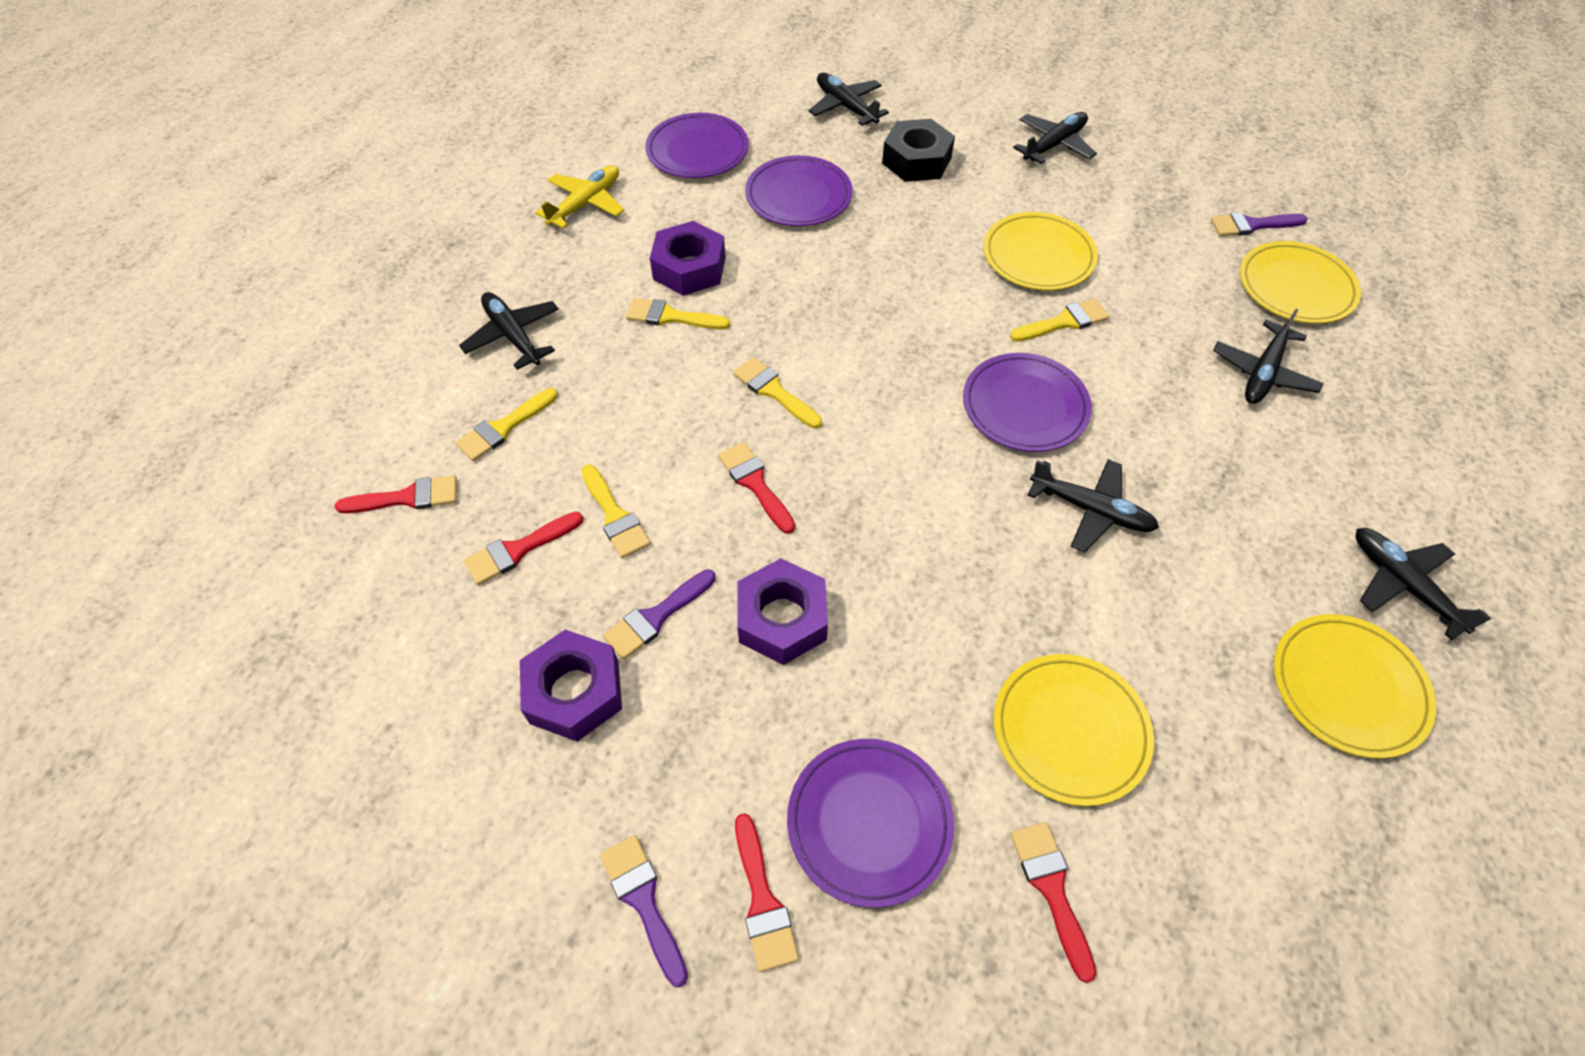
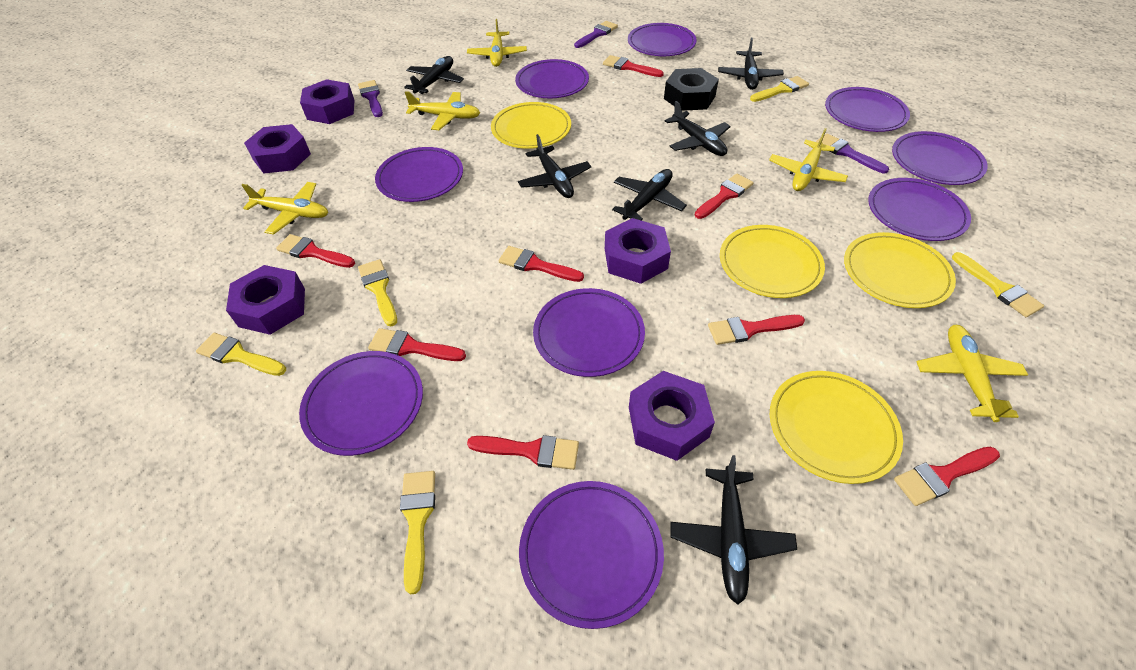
purple nut: [520,629,622,742] [650,221,726,296] [737,558,828,665] = 3 -> [226,265,305,335] [244,124,311,174] [300,79,355,124] [605,218,671,284] [629,371,715,461] = 5
purple plate: [645,113,749,178] [745,155,852,226] [787,739,954,908] [963,353,1092,452] = 4 -> [299,351,423,456] [375,147,463,202] [515,59,589,98] [519,481,664,629] [533,288,645,377] [628,23,697,56] [825,87,910,132] [868,178,971,241] [892,131,988,185] = 9
red brush: [335,475,457,513] [464,512,583,585] [718,442,795,534] [735,813,799,972] [1011,822,1097,983] = 5 -> [276,234,355,268] [368,328,466,361] [467,435,579,470] [499,246,584,282] [603,55,664,77] [695,174,753,219] [708,315,805,345] [894,447,1000,506] = 8
yellow plane: [535,165,624,229] = 1 -> [242,182,328,234] [405,91,480,130] [467,19,527,67] [769,128,848,191] [917,325,1028,422] = 5

